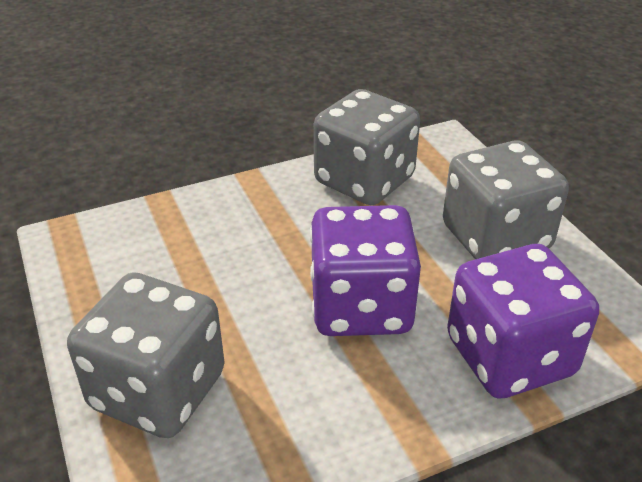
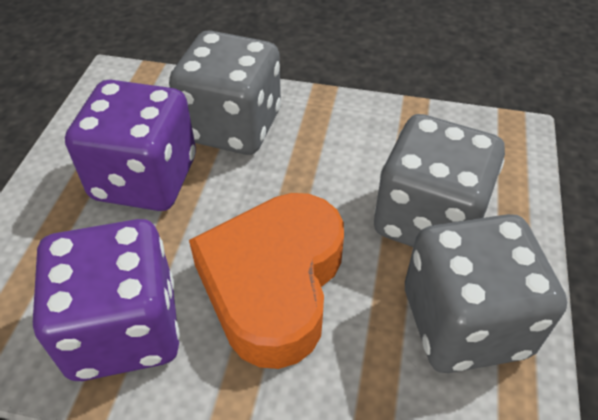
orange heart: none = 0 -> [189,193,344,369] = 1

